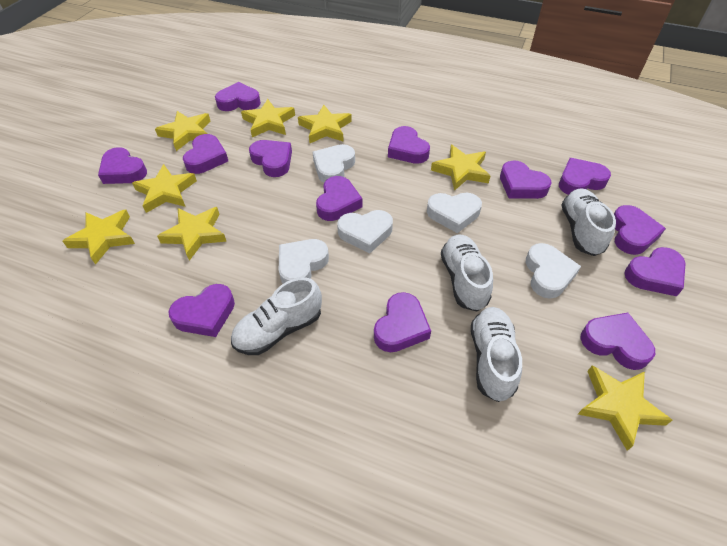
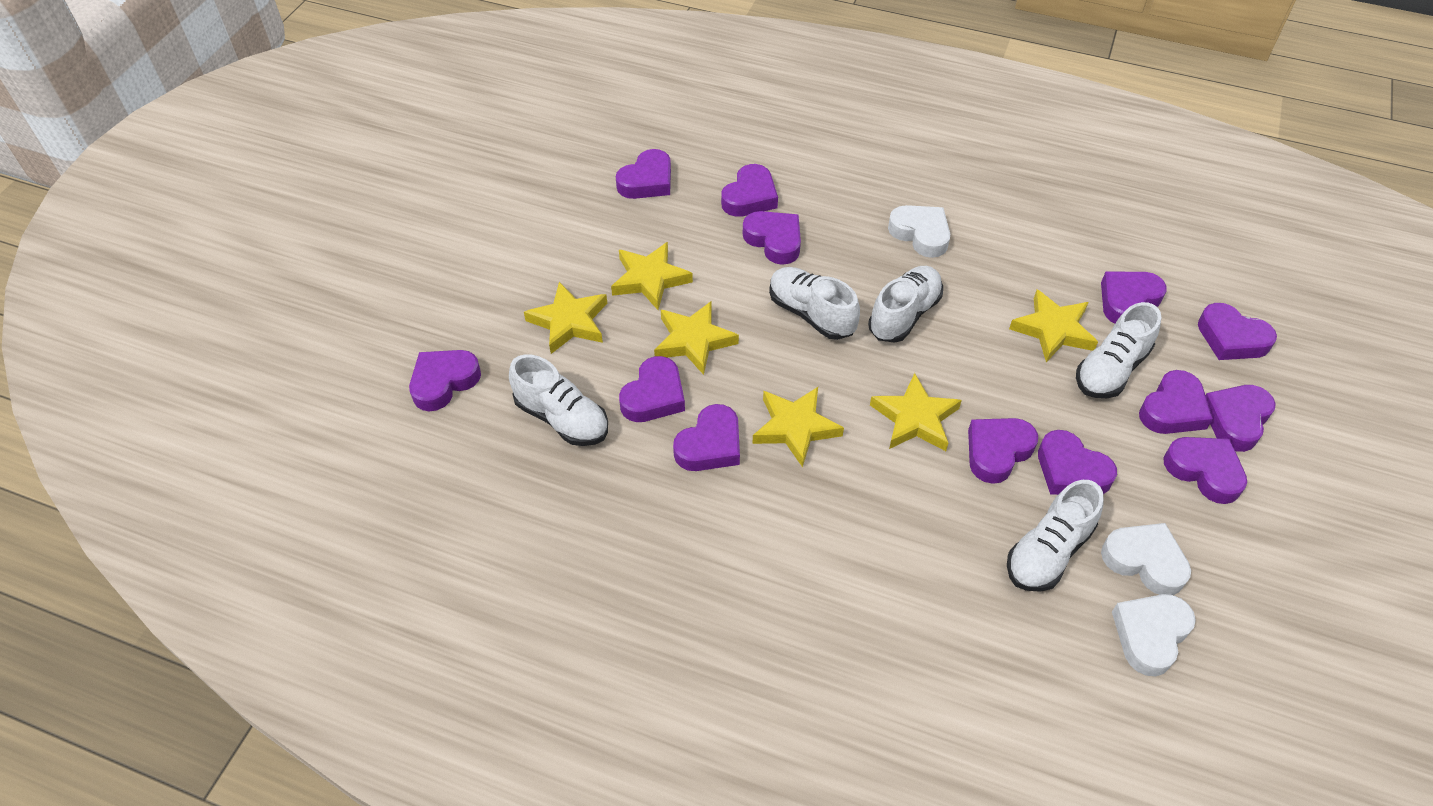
white heart: [279,239,329,284] [313,144,355,183] [337,210,393,253] [427,193,482,233] [526,243,581,299] = 5 -> [888,205,950,258] [1101,523,1191,595] [1112,594,1196,676] = 3
white shoe: [231,277,322,355] [441,235,493,311] [471,307,522,402] [561,188,616,256] = 4 -> [509,354,608,446] [769,267,860,340] [868,266,943,343] [1007,480,1104,592] [1076,302,1161,398] = 5
yellow star: [63,210,135,265] [132,164,197,213] [155,111,210,151] [157,207,227,261] [241,99,295,137] [298,105,352,143] [431,145,490,191] [578,365,673,451] = 8 -> [524,282,607,354] [611,242,693,310] [654,301,739,375] [752,387,844,468] [870,373,962,451] [1009,290,1098,362] = 6

